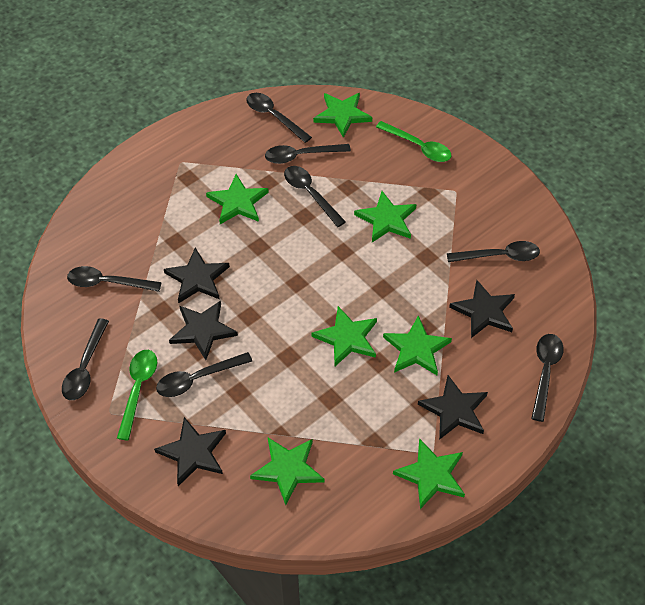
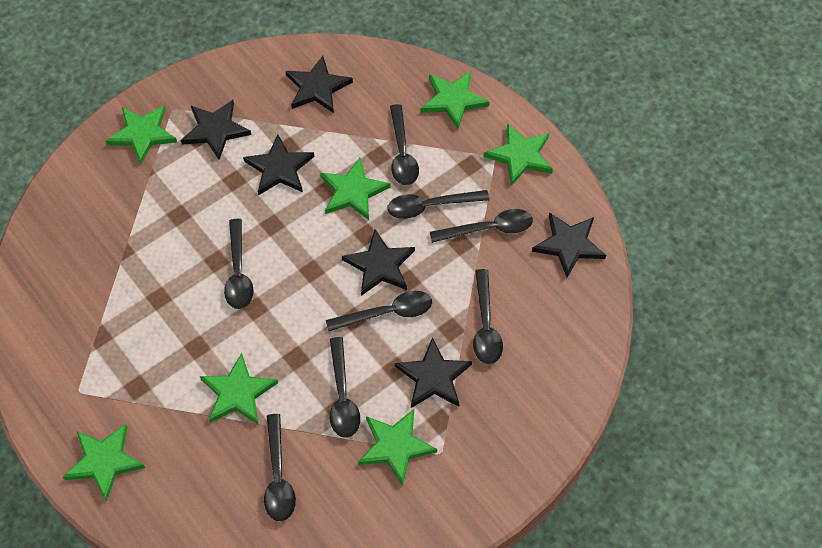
black star: [154,417,226,486] [164,248,230,303] [169,301,238,360] [418,375,488,440] [449,280,515,338] = 5 -> [181,100,251,160] [243,134,314,195] [285,56,353,113] [342,230,415,296] [395,337,472,408] [532,212,606,278] = 6
green spoon: [117,350,157,440] [376,121,451,162] = 2 -> none = 0

